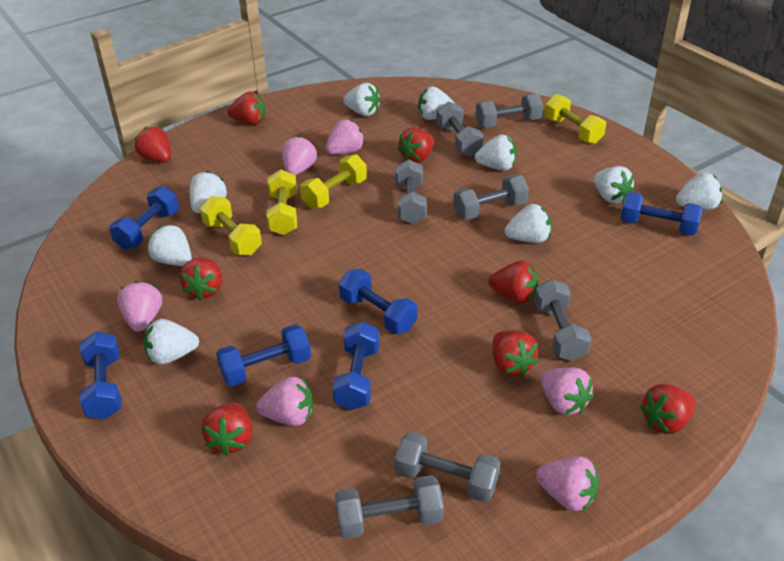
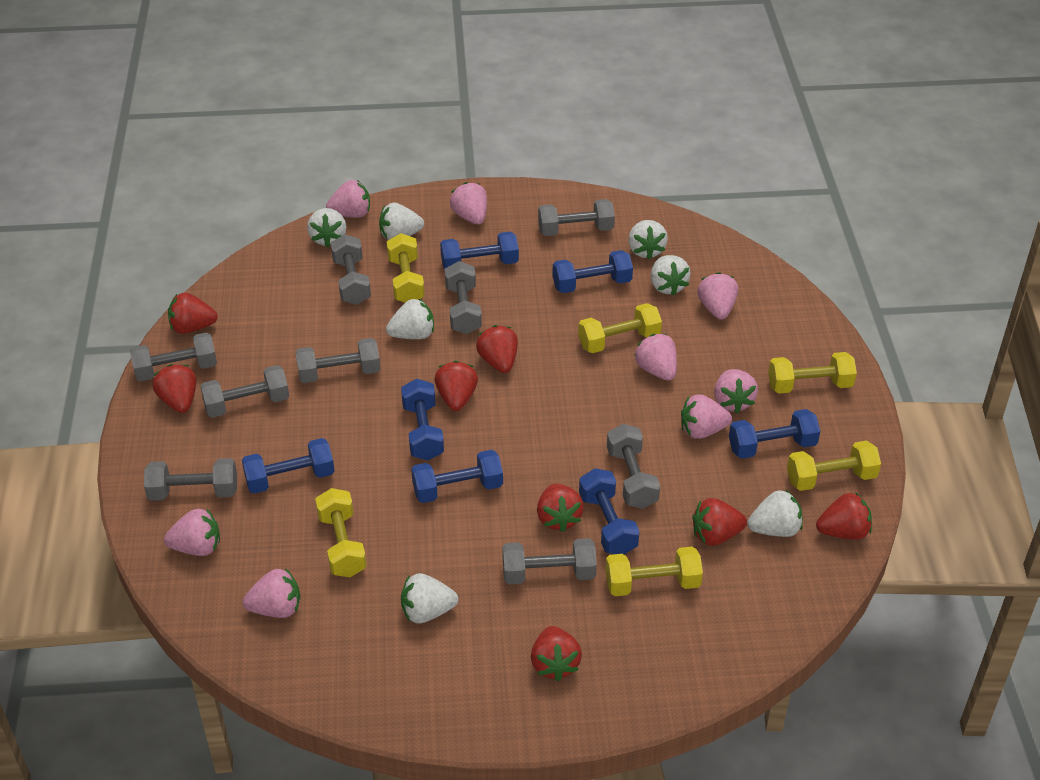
blue dumbbell: [79,332,122,419] [109,186,179,250] [216,324,311,386] [332,321,380,410] [339,269,417,334] [621,192,703,236] = 6 -> [242,438,334,494] [401,379,444,460] [411,450,503,503] [440,232,519,269] [552,250,633,293] [579,468,640,554] [729,409,820,459] = 7
grey dumbbell: [335,475,444,539] [394,431,501,503] [395,160,427,224] [436,101,483,157] [453,175,529,220] [476,94,543,128] [534,279,591,361] = 7 -> [130,332,217,382] [144,458,237,501] [200,365,289,418] [295,338,380,383] [331,234,371,305] [445,261,482,334] [502,538,597,584] [538,199,615,236] [607,424,660,509] = 9
pink strawberry: [117,281,162,332] [256,377,313,426] [282,136,317,175] [326,119,365,154] [536,456,599,511] [541,367,593,415] = 6 -> [164,508,220,556] [243,568,300,618] [326,180,370,218] [450,182,487,225] [634,334,677,381] [681,395,732,439] [697,272,738,319] [714,369,758,413] = 8
white strawberry: [144,319,199,364] [148,225,192,266] [190,171,228,213] [343,83,381,116] [418,86,454,120] [475,134,517,171] [505,204,551,243] [594,166,634,203] [676,172,722,210] = 9 -> [307,208,346,247] [379,203,424,240] [386,299,434,339] [401,573,458,623] [628,220,668,259] [651,255,691,296] [747,490,803,537] = 7
yellow dumbbell: [200,196,262,256] [266,170,297,235] [300,154,367,209] [544,94,606,144] = 4 -> [315,488,367,577] [387,233,425,303] [578,303,662,353] [605,547,703,596] [768,352,857,394] [787,441,881,491] = 6

